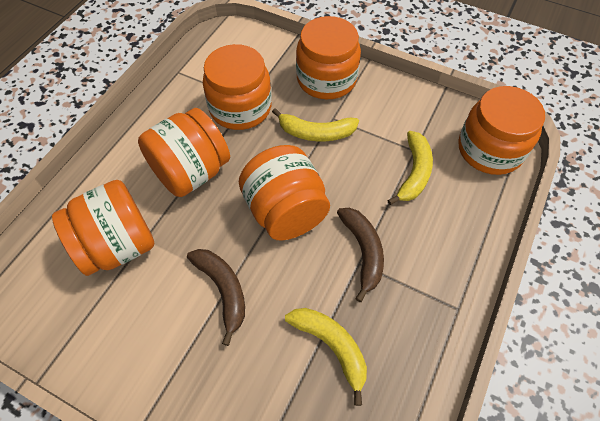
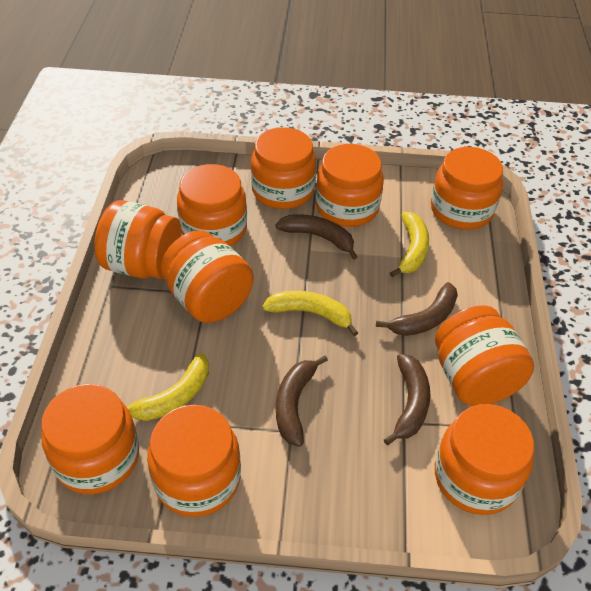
brown banana: [187,249,245,346] [337,208,384,302] = 2 -> [276,214,358,260] [276,355,328,447] [376,282,458,336] [384,354,431,445] = 4
orange jar: [52,180,155,276] [138,108,230,197] [203,44,272,130] [239,145,330,240] [296,16,361,99] [458,86,545,175] = 6 -> [41,384,139,494] [94,200,182,279] [147,405,241,517] [161,230,254,323] [177,164,247,246] [251,127,316,209] [316,144,384,227] [431,147,503,230] [435,305,534,406] [435,404,534,515] = 10

